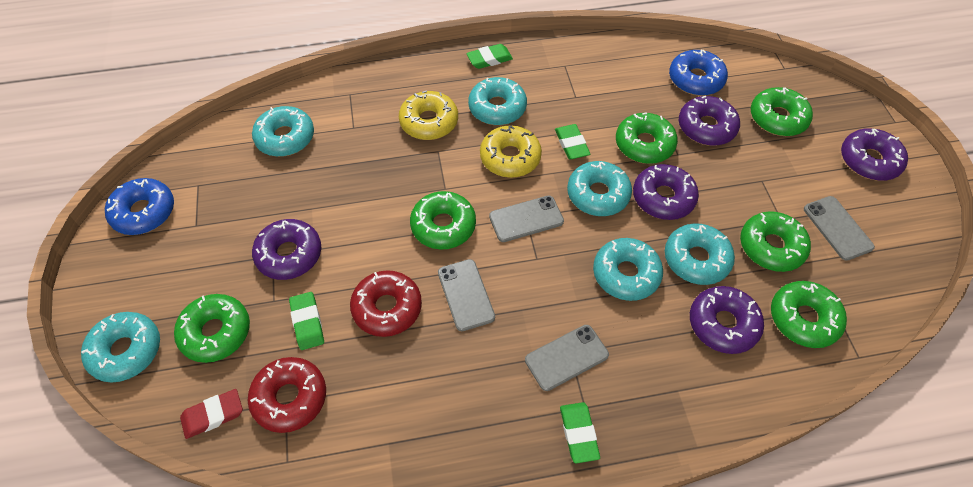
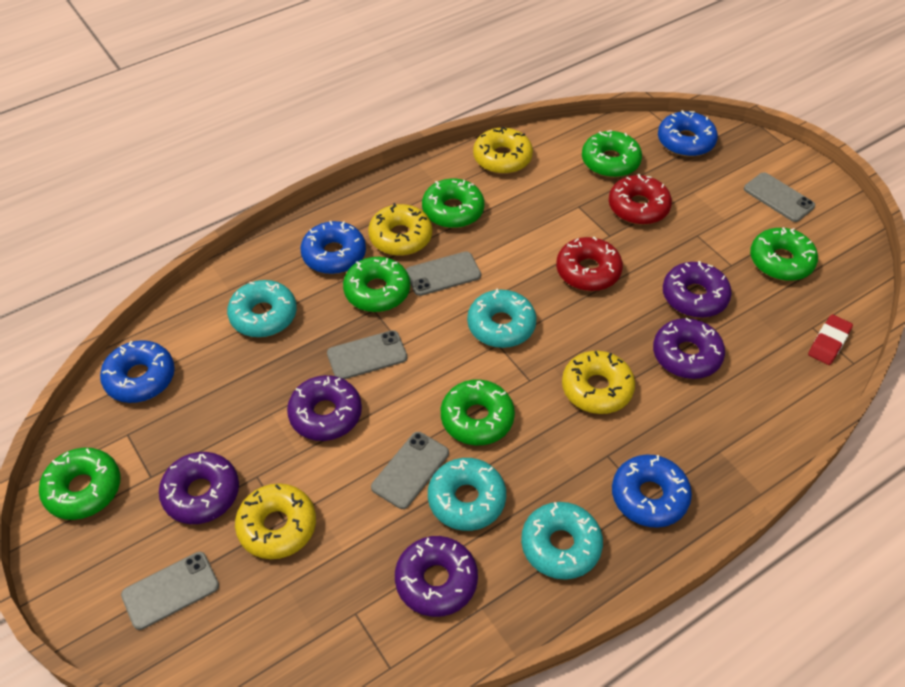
blue donut: [105,178,174,235] [669,50,728,96] = 2 -> [100,340,175,403] [301,221,366,274] [612,454,692,528] [658,110,718,157] = 4
green eraser: [289,292,324,350] [466,44,513,69] [555,124,590,159] [560,402,600,463] = 4 -> none = 0
grey phone: [438,259,495,331] [489,196,564,242] [525,325,609,391] [804,196,875,261] = 4 -> [121,552,219,630] [327,330,407,379] [371,432,449,509] [406,251,481,296] [744,172,815,222] = 5
turquoise donut: [81,312,160,382] [252,106,314,157] [468,77,527,125] [567,161,632,216] [593,238,663,301] [665,223,735,285] = 6 -> [227,280,297,338] [428,458,506,531] [467,288,536,348] [521,502,603,580] = 4
yellow donut: [399,90,458,140] [480,125,542,178] = 2 -> [235,483,316,559] [368,203,432,256] [473,127,533,174] [562,351,635,414] = 4

